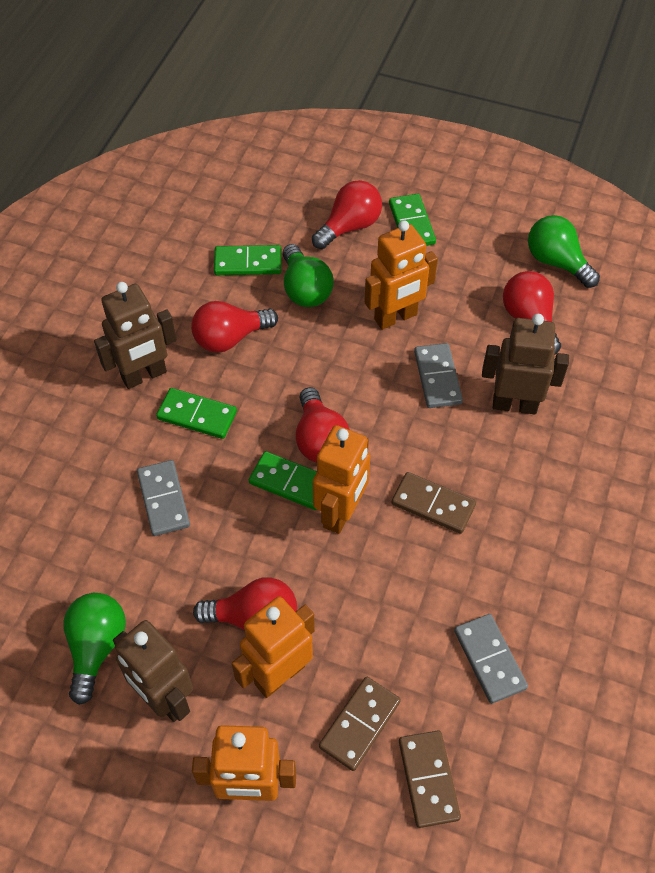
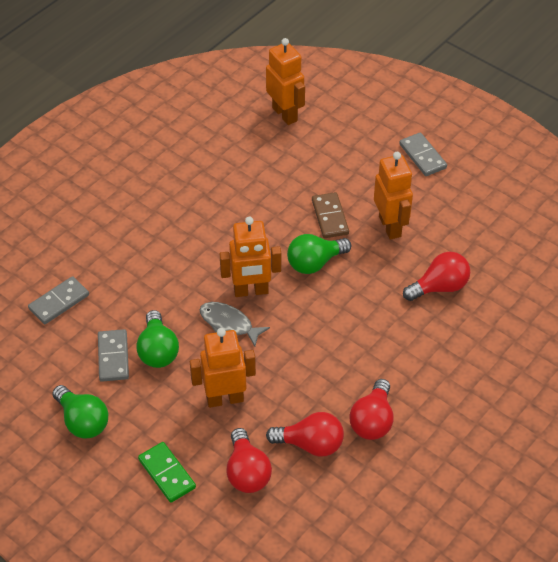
brown domino: [319,677,401,771] [391,472,476,534] [399,731,461,828] = 3 -> [312,192,349,238] = 1
brown robot: [94,282,177,389] [113,620,193,722] [482,314,569,414] = 3 -> none = 0
green domino: [156,388,237,439] [214,245,281,275] [249,451,317,510] [389,194,436,246] = 4 -> [138,442,196,503] = 1
grey fish: none = 0 -> [200,302,270,347] = 1
red light bulb: [191,301,278,353] [193,577,297,631] [296,387,350,463] [312,180,382,249] [503,271,561,355] = 5 -> [226,428,272,493] [266,412,344,457] [349,379,394,440] [403,251,470,301] = 4

